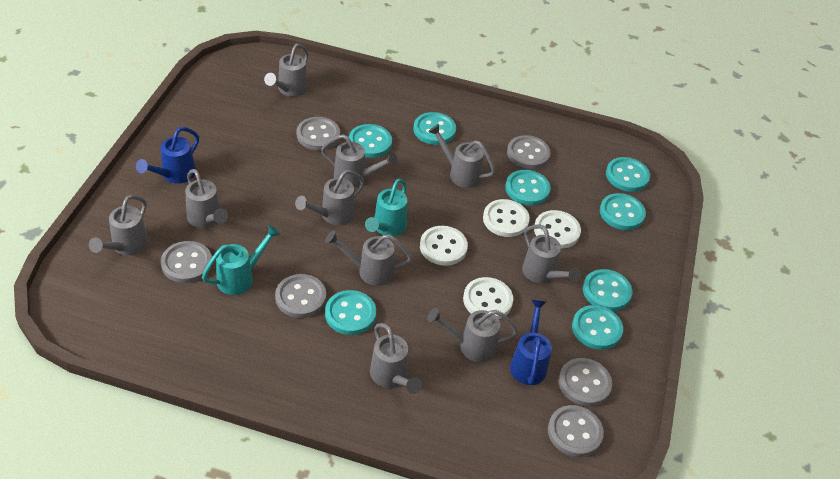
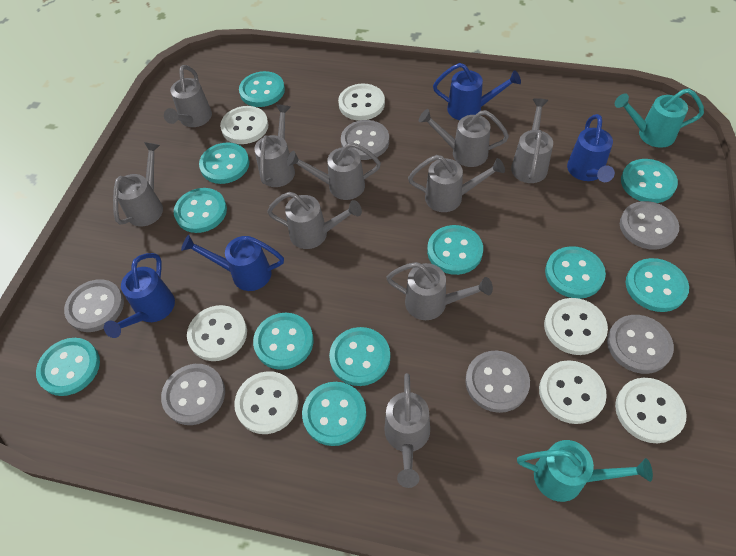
blue watering can: [136,127,199,184] [510,299,552,385] = 2 -> [104,253,175,338] [181,235,284,291] [433,63,521,120] [567,114,615,182] = 4
turquoise button: [325,290,376,335] [349,124,392,158] [413,112,456,145] [505,170,551,206] [572,305,623,350] [583,269,633,311] [600,193,646,230] [606,157,650,192] = 8 -> [36,338,100,396] [174,188,227,233] [199,143,249,184] [239,71,285,107] [253,313,313,370] [302,382,366,446] [329,327,390,386] [427,225,483,275] [545,246,606,299] [621,159,678,203] [626,258,689,312] = 11
white button: [420,226,468,266] [463,277,513,319] [483,199,530,237] [534,210,581,249] = 4 -> [187,305,247,361] [220,106,268,144] [234,371,299,434] [338,84,385,121] [539,360,607,424] [544,298,608,355] [615,378,687,443] = 7

